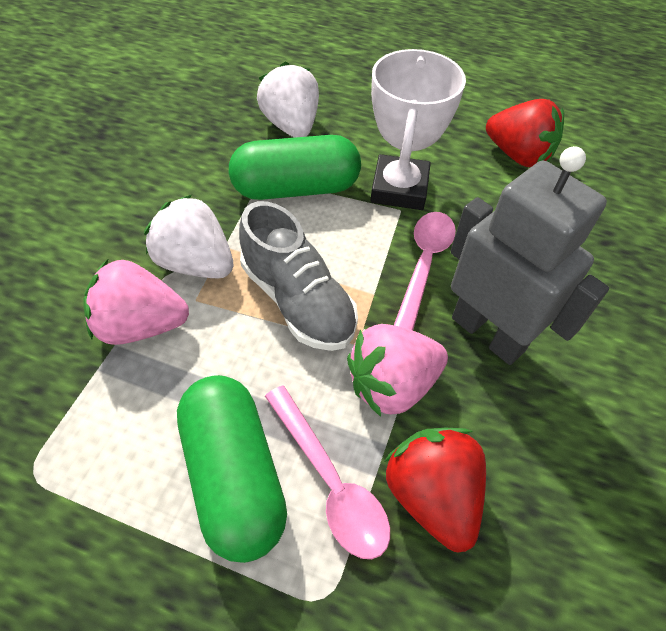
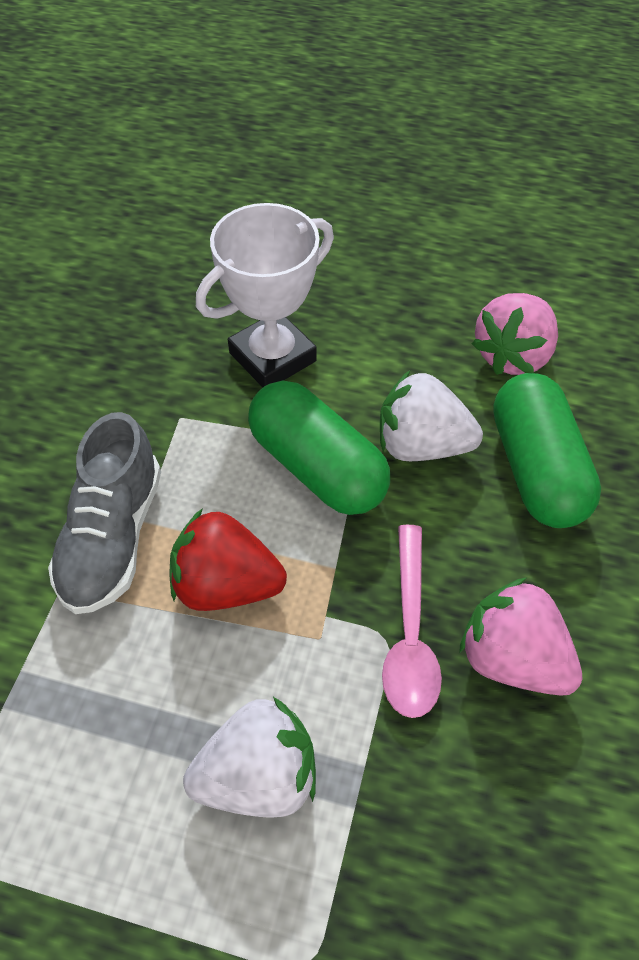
grey robot: [450,146,609,365] = 1 -> none = 0
pink spoon: [265,386,390,559] [394,212,456,330] = 2 -> [382,525,442,718] = 1
red strawberry: [384,428,486,552] [486,99,564,167] = 2 -> [169,508,287,611] = 1

